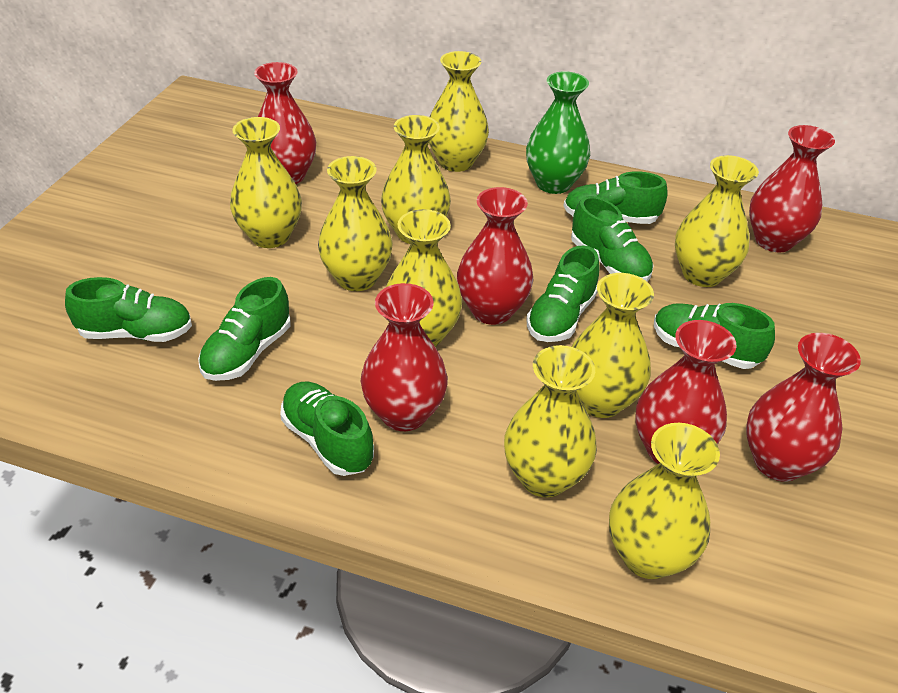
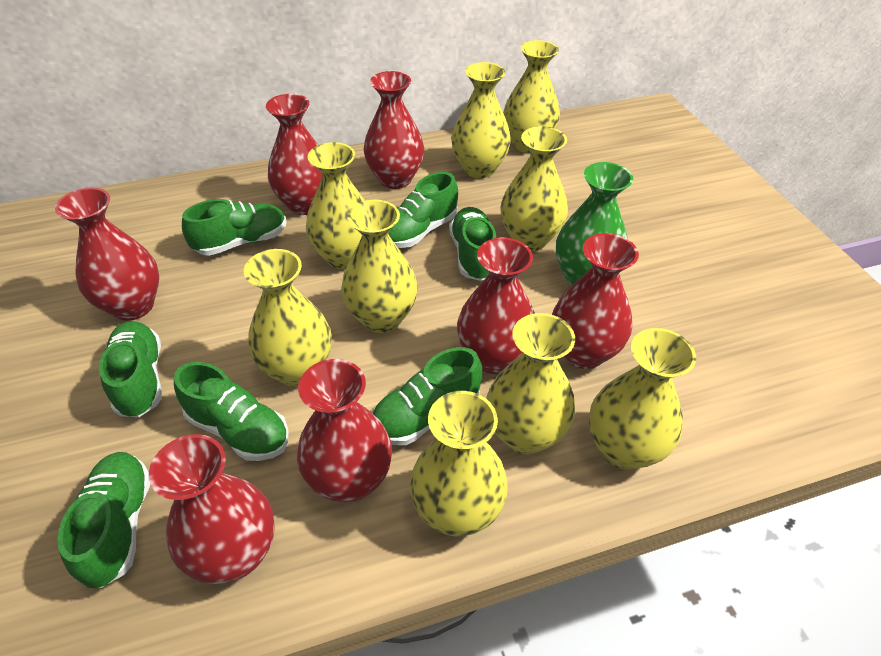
red vase: [254,62,316,184] [361,283,448,431] [457,187,534,325] [636,320,737,464] [746,333,861,482] [749,125,835,252] = 6 -> [55,187,159,321] [149,434,275,584] [266,94,322,215] [297,359,392,503] [363,71,424,189] [457,238,535,374] [552,233,639,369] = 7

